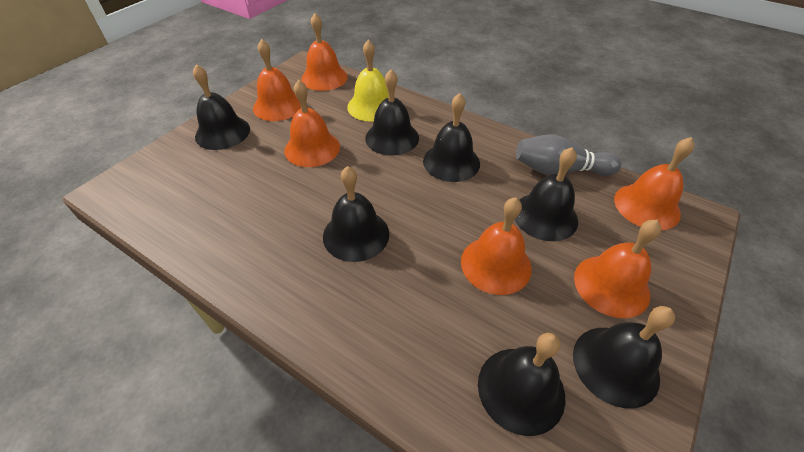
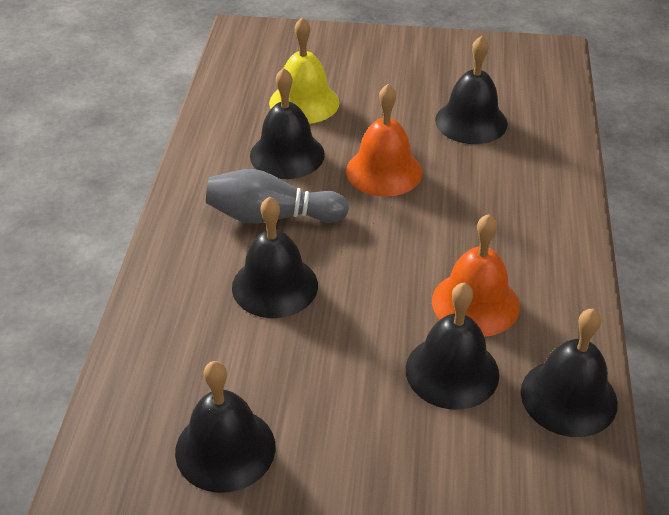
black bell: [193,64,250,150] [323,166,389,262] [365,70,419,156] [423,93,480,182] [478,333,566,436] [515,147,578,241] [573,306,675,409] = 7 -> [175,361,275,493] [232,197,318,318] [250,68,325,179] [406,282,499,410] [435,36,508,144] [521,308,618,437] = 6
orange bell: [253,39,301,121] [284,80,340,167] [301,13,348,91] [461,197,532,295] [574,220,661,318] [614,137,695,230] = 6 -> [346,84,422,197] [432,214,520,337] = 2

